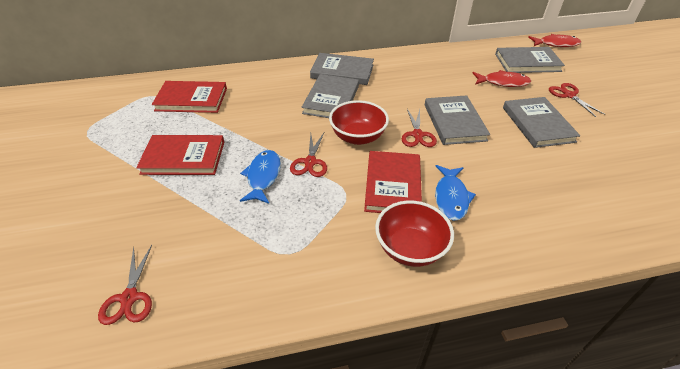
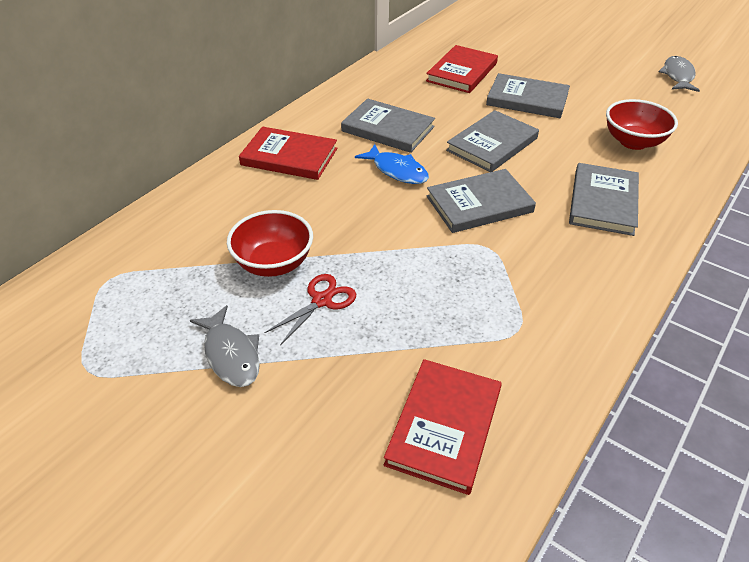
blue fish: [240,150,281,204] [435,165,476,221] = 2 -> [355,144,429,184] = 1
grey fish: none = 0 -> [190,305,260,387] [659,56,700,92] = 2
red fish: [473,70,531,87] [528,34,581,47] = 2 -> none = 0
red scissors: [98,245,152,325] [290,133,327,177] [402,109,437,147] [549,83,606,117] = 4 -> [264,274,356,345] = 1

